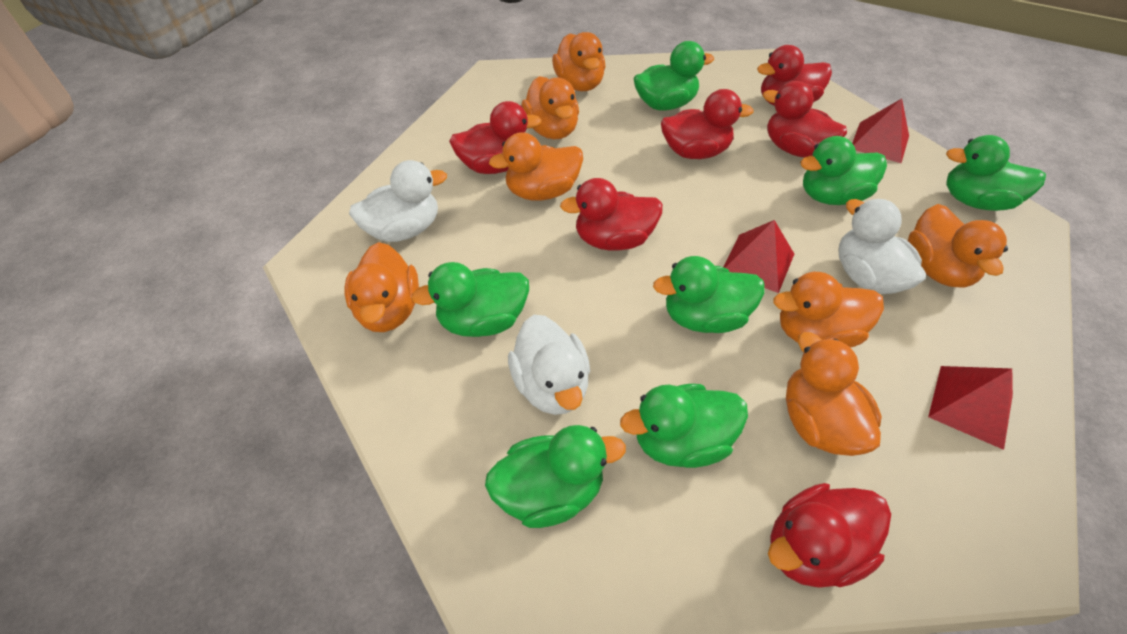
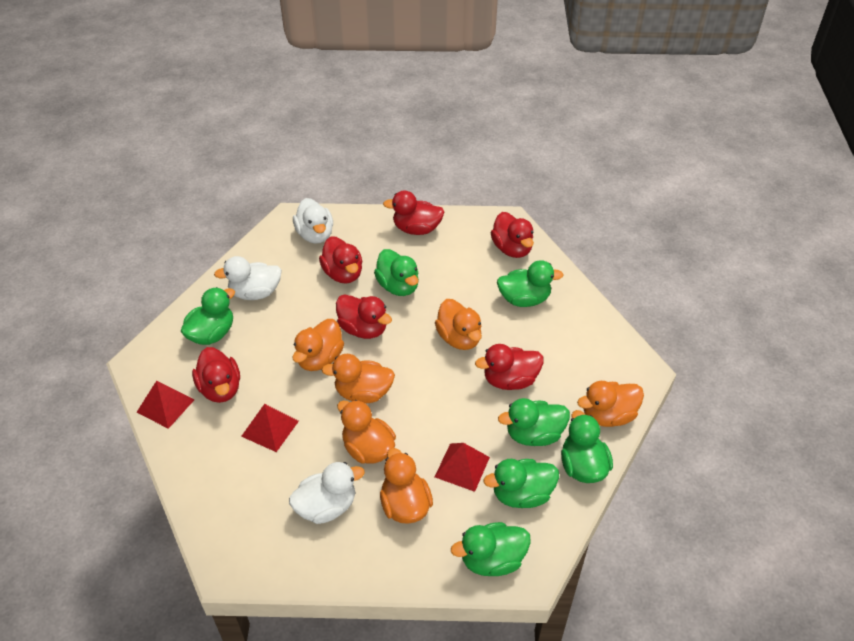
orange duck: [345,242,419,332] [489,132,583,200] [521,76,579,139] [552,32,605,91] [774,272,884,348] [786,332,882,456] [908,204,1008,288] = 7 -> [292,319,344,371] [322,354,395,403] [337,400,396,464] [380,448,433,524] [435,299,482,350] [577,381,644,427] = 6

